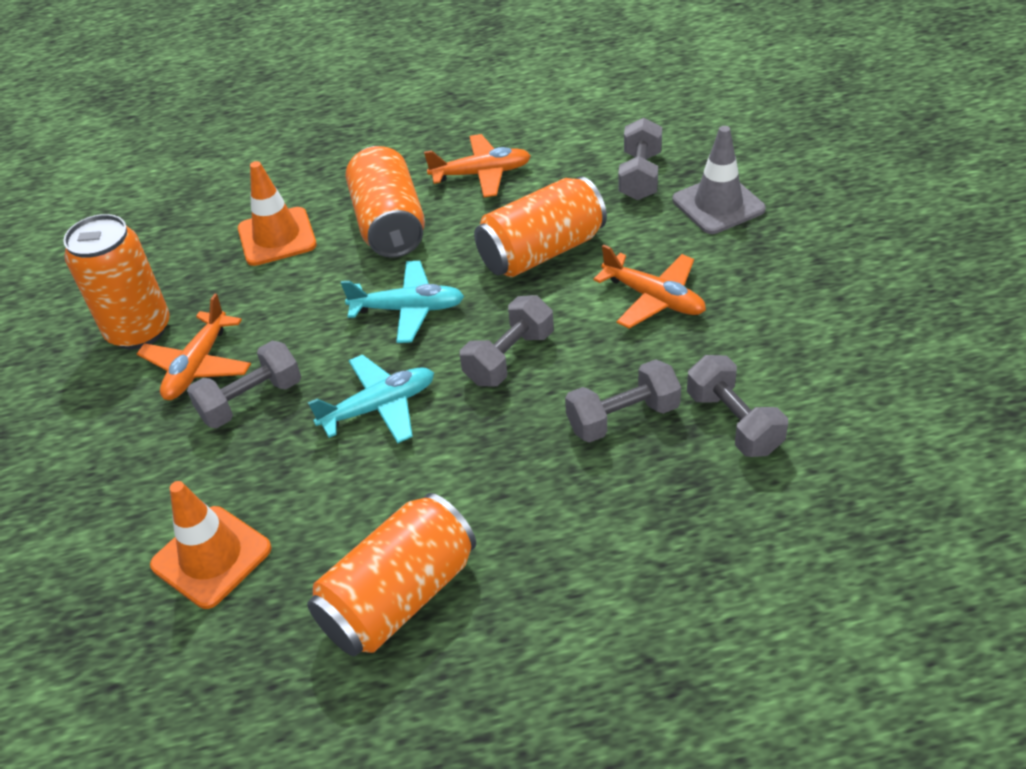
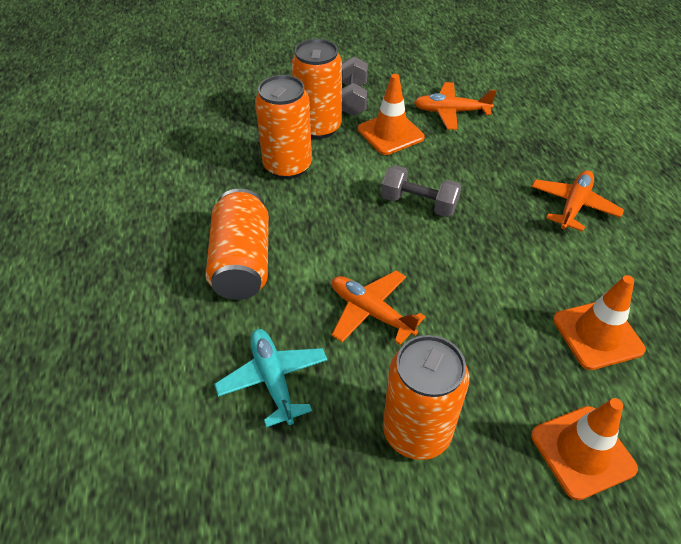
grey dumbbell: [187,341,301,428] [460,295,554,386] [565,359,681,443] [618,118,662,200] [687,355,788,457] = 5 -> [342,56,368,116] [381,165,462,217] = 2
grey traffic cone: [672,126,766,234] = 1 -> none = 0
orange traffic cone: [150,481,272,609] [238,161,317,266] = 2 -> [358,74,425,155] [531,398,638,500] [553,275,646,370] = 3
turquoise plane: [308,354,434,443] [341,261,464,343] = 2 -> [214,329,327,427] = 1

